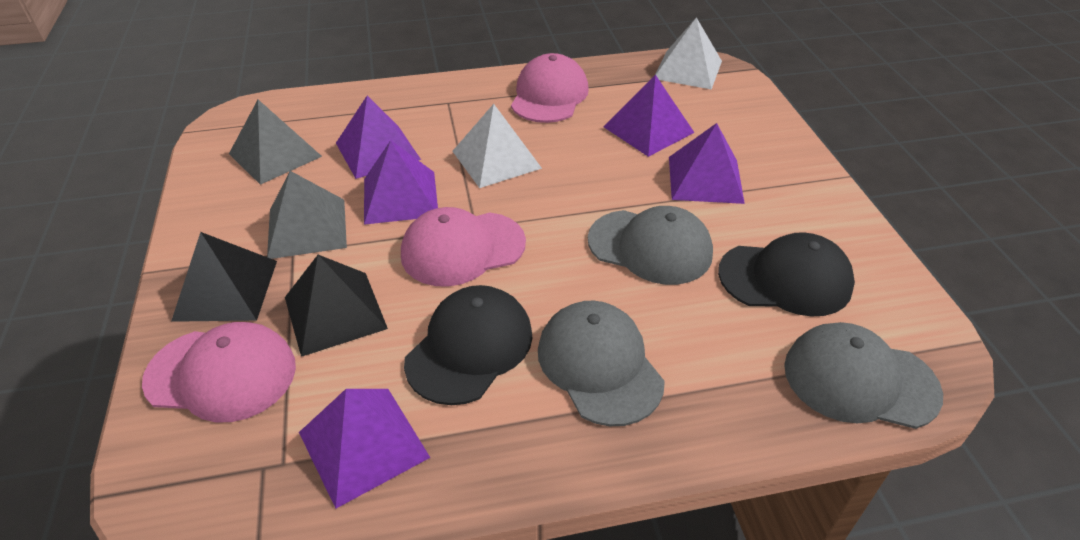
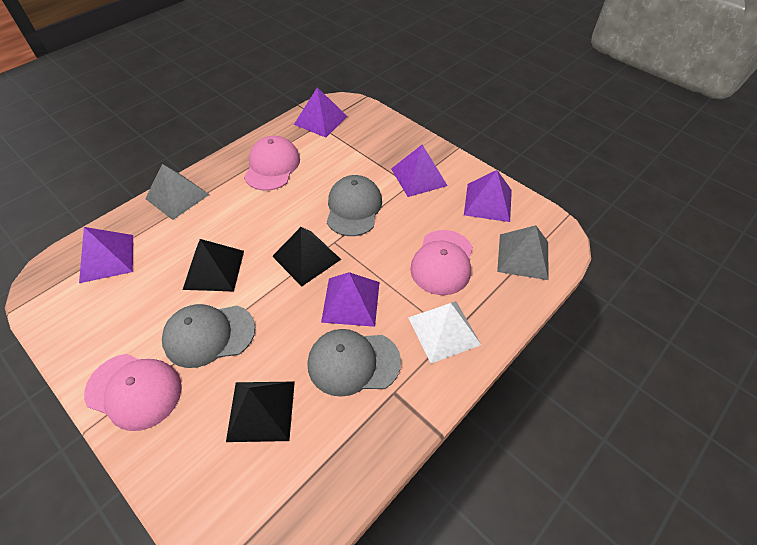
black cap: [404,285,533,405] [718,232,855,317] = 2 -> none = 0
black pyramid: [171,232,277,322] [285,255,388,357] = 2 -> [183,239,244,291] [226,381,295,442] [272,227,341,287] = 3
white pyramid: [452,104,542,188] [655,17,722,90] = 2 -> [408,301,481,364] = 1

